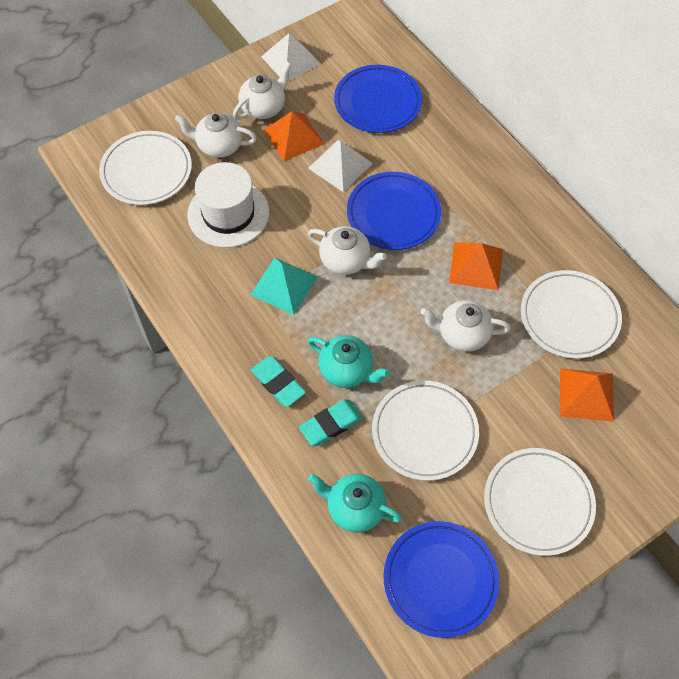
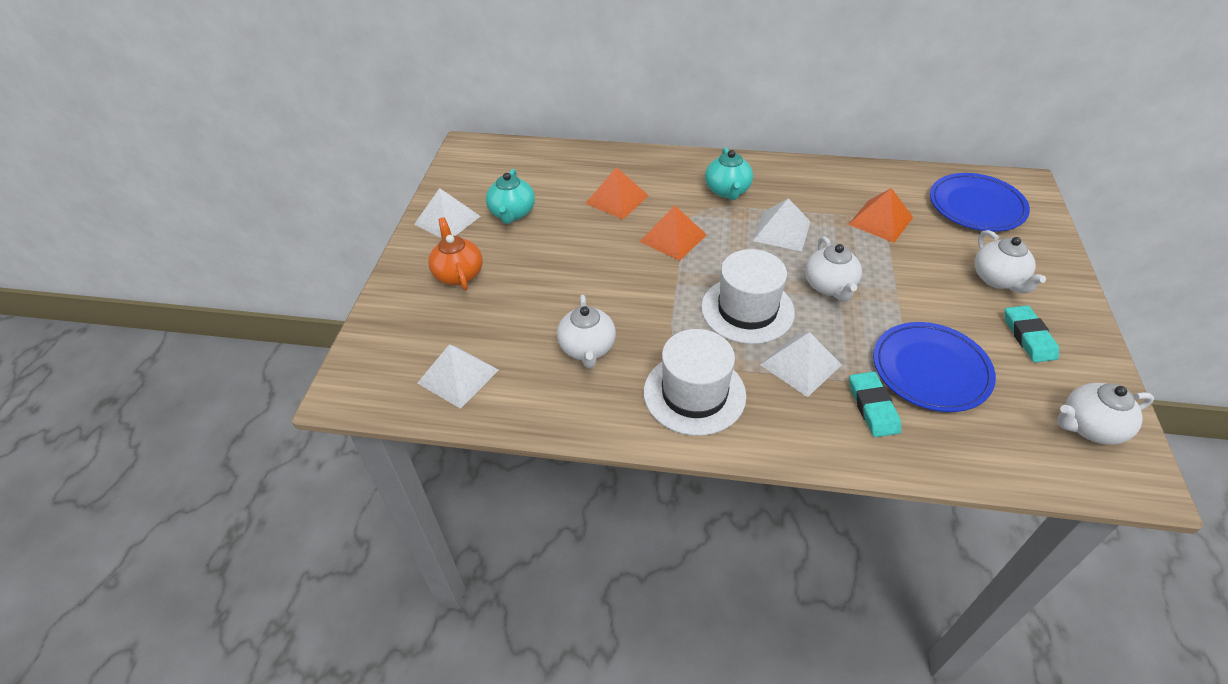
blue plate: [334,65,422,133] [347,172,441,250] [384,521,499,638] = 3 -> [873,322,996,412] [930,173,1030,232] = 2
orange teapot: none = 0 -> [428,217,483,291] = 1
turquoise pyramid: [250,257,317,315] = 1 -> none = 0
white hat: [187,162,269,248] = 1 -> [644,329,746,436] [701,249,795,344] = 2
white plate: [99,131,192,205] [372,380,479,481] [484,448,596,556] [521,270,622,359] = 4 -> none = 0
white pyramid: [261,33,321,81] [308,140,373,192] = 2 -> [414,188,481,238] [418,344,499,409] [753,198,811,251] [760,332,842,397] = 4

